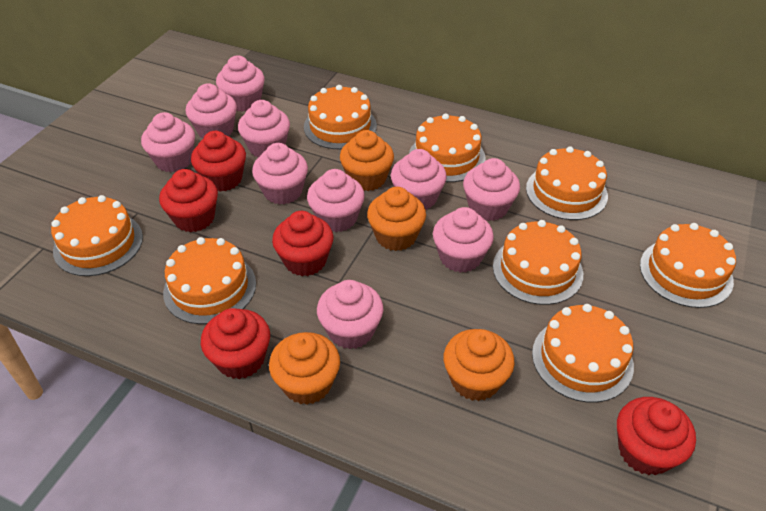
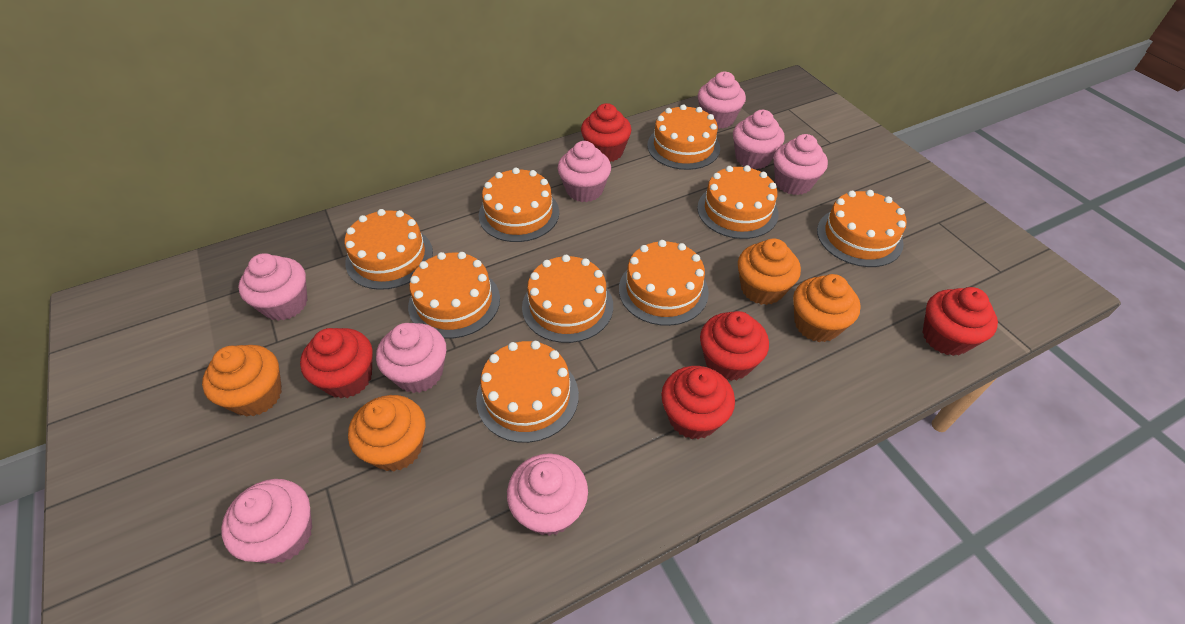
orange cake: [51,195,143,276] [163,237,256,324] [304,85,377,149] [409,113,486,182] [493,220,583,305] [526,146,608,220] [532,304,634,403] [640,223,736,308] = 8 -> [344,209,433,290] [408,252,500,339] [476,341,579,443] [479,168,559,242] [522,255,613,343] [619,240,709,326] [647,104,720,170] [697,165,778,239] [817,190,907,267] = 9
pink cupcake: [141,112,195,172] [186,83,237,139] [216,55,265,112] [238,100,290,158] [252,143,308,205] [307,169,365,232] [317,280,384,349] [391,149,447,210] [433,207,494,273] [463,158,520,221] = 10 -> [221,479,312,564] [238,254,308,321] [376,323,446,393] [507,453,588,536] [558,141,611,202] [698,72,746,129] [733,110,785,169] [774,134,828,195] = 8

